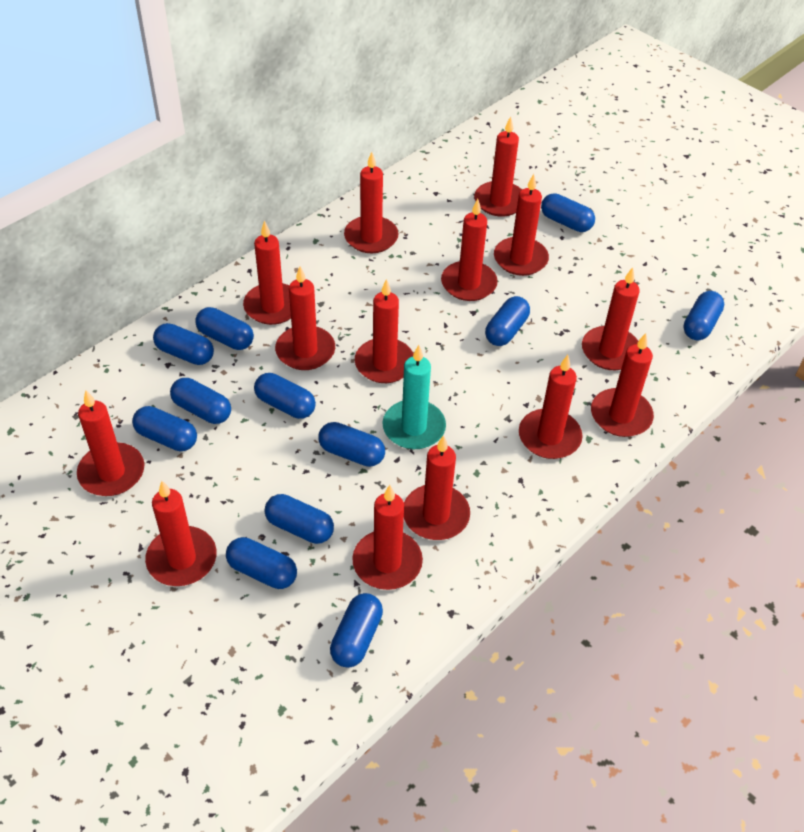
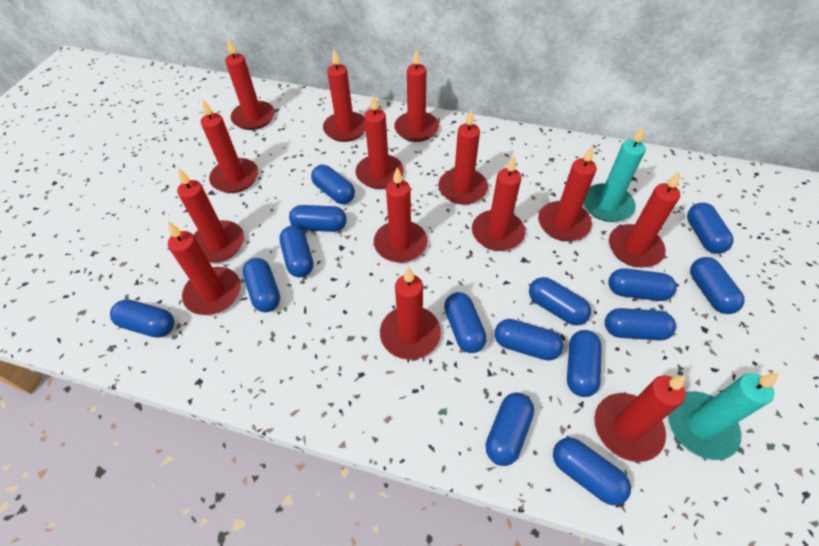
blue capsule: [132,406,197,451] [153,323,214,365] [170,378,231,424] [195,307,254,350] [226,537,297,589] [254,373,316,419] [265,494,334,544] [318,422,385,467] [330,593,383,668] [485,296,530,346] [541,193,595,232] [684,291,724,340] = 12 -> [110,299,175,338] [242,258,280,312] [279,226,313,277] [289,205,347,232] [311,165,355,204] [444,292,487,353] [486,392,534,466] [494,319,564,361] [529,277,591,325] [553,437,631,506] [567,330,602,397] [605,308,676,340] [608,268,677,301] [687,203,733,254] [690,257,745,314] = 15
turquoise candle: [382,345,446,449] = 1 -> [584,126,646,222] [668,373,779,460] = 2

